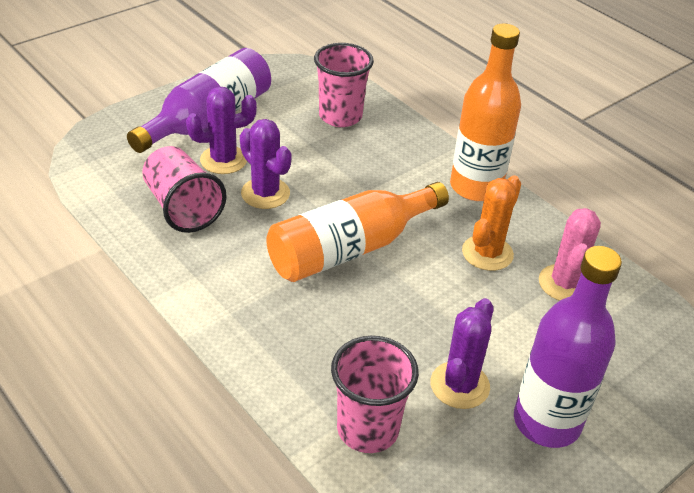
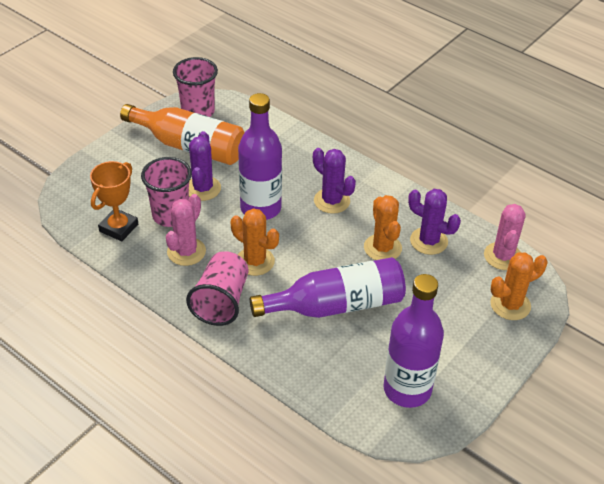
orange bottle: [266,182,449,282] [450,23,521,201] = 2 -> [120,104,245,165] = 1
orange cactus: [462,175,521,271] = 1 -> [231,208,279,276] [364,195,402,260] [490,252,547,320] = 3
orange trophy: none = 0 -> [90,161,138,241] = 1
pink cactus: [539,208,601,301] = 1 -> [166,194,206,266] [484,204,526,270] = 2
purple bottle: [127,48,271,153] [514,246,622,448] = 2 -> [238,93,282,220] [250,257,406,318] [384,274,444,408] = 3

